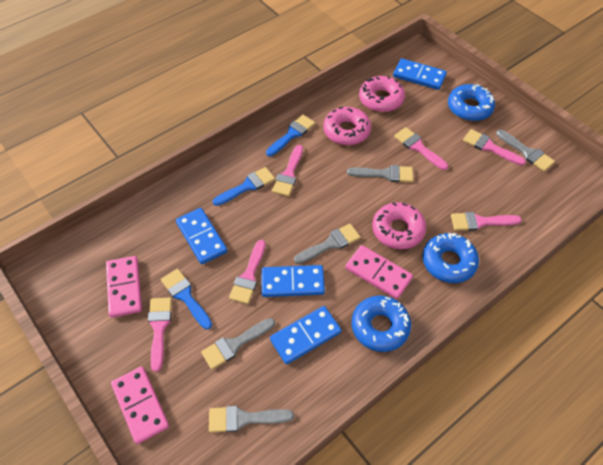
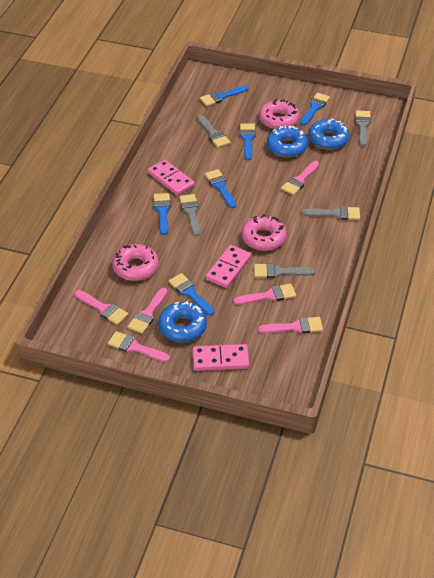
blue brush: [161,269,212,329] [213,167,275,206] [266,115,315,156] = 3 -> [154,193,171,235] [168,273,214,315] [200,85,248,106] [205,169,236,208] [240,124,256,160] [300,93,330,125] = 6
blue domino: [176,208,227,264] [261,265,325,297] [270,306,341,364] [393,58,447,90] = 4 -> none = 0

